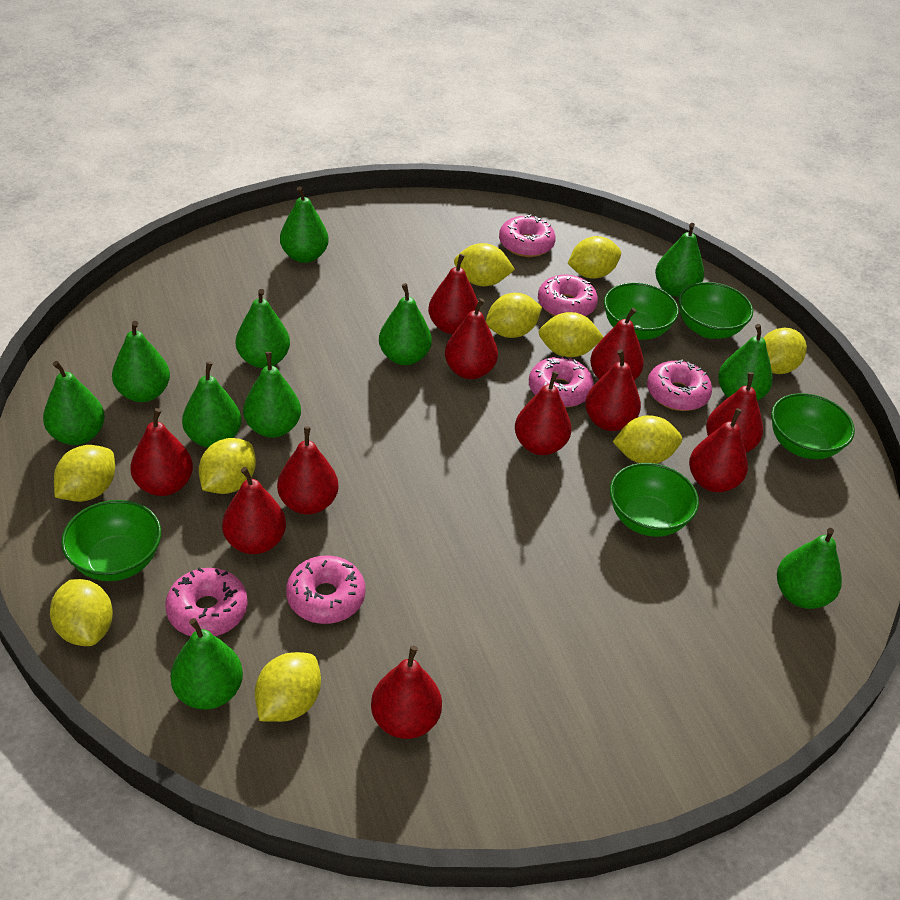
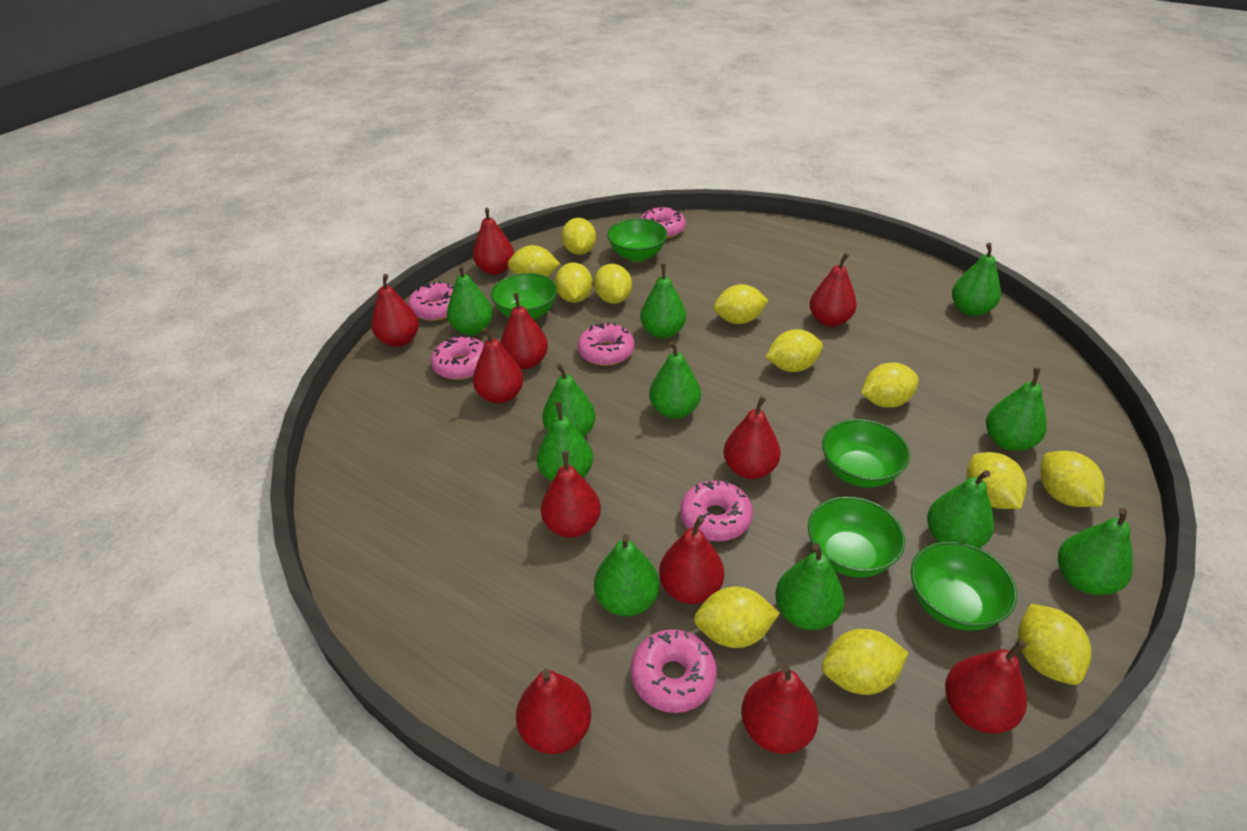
yellow lemon: [50,579,113,646] [54,445,115,502] [199,438,256,494] [255,652,321,722] [454,243,515,286] [486,293,542,338] [539,312,604,357] [568,236,621,279] [613,415,682,464] [763,328,807,374] = 10 -> [508,245,560,277] [555,262,593,303] [562,218,596,255] [594,264,632,304] [694,587,780,648] [714,284,769,324] [766,329,823,372] [822,629,908,695] [861,362,919,408] [967,452,1027,509] [1018,604,1092,685] [1040,451,1105,507] = 12

